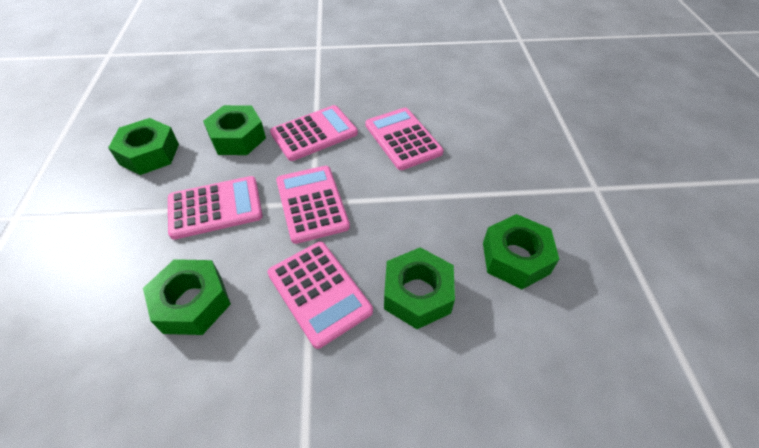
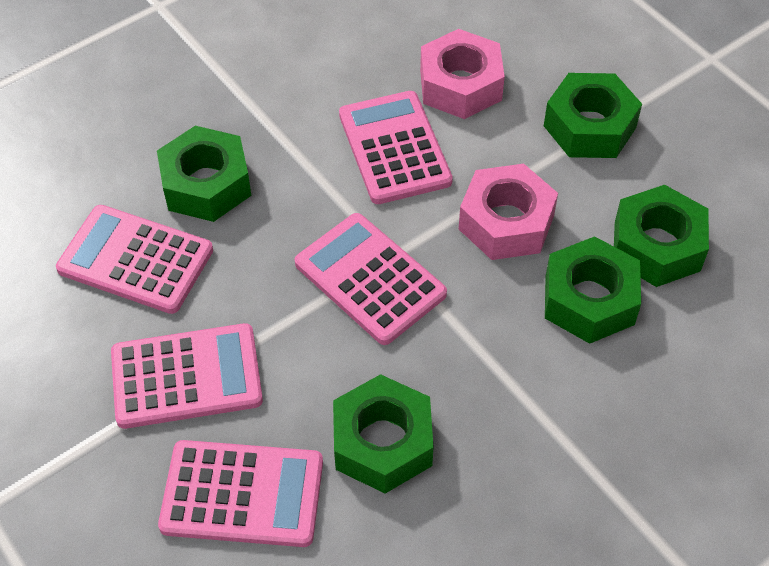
pink nut: none = 0 -> [420,29,505,119] [459,164,558,260] = 2

